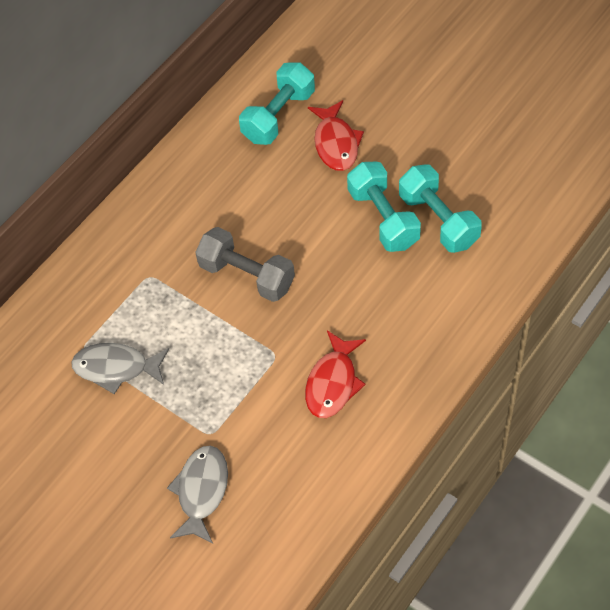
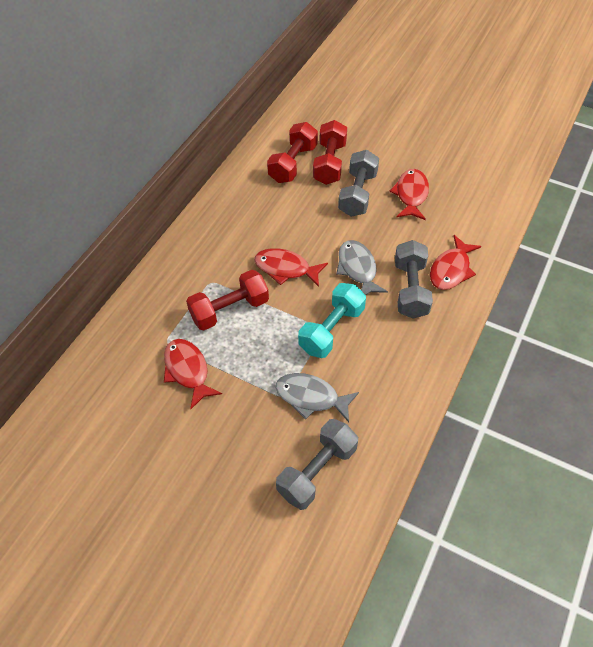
grey dumbbell: [195,227,295,302] = 1 -> [276,419,358,510] [338,150,379,217] [395,240,433,319] = 3
red dumbbell: none = 0 -> [186,270,269,330] [267,122,318,183] [313,120,347,185] = 3
red fish: [305,331,366,418] [308,100,364,171] = 2 -> [164,339,222,409] [254,248,328,287] [389,169,429,220] [430,235,481,290] = 4
turquoise dumbbell: [239,63,315,145] [347,162,421,252] [399,164,482,253] = 3 -> [298,283,366,358] = 1

